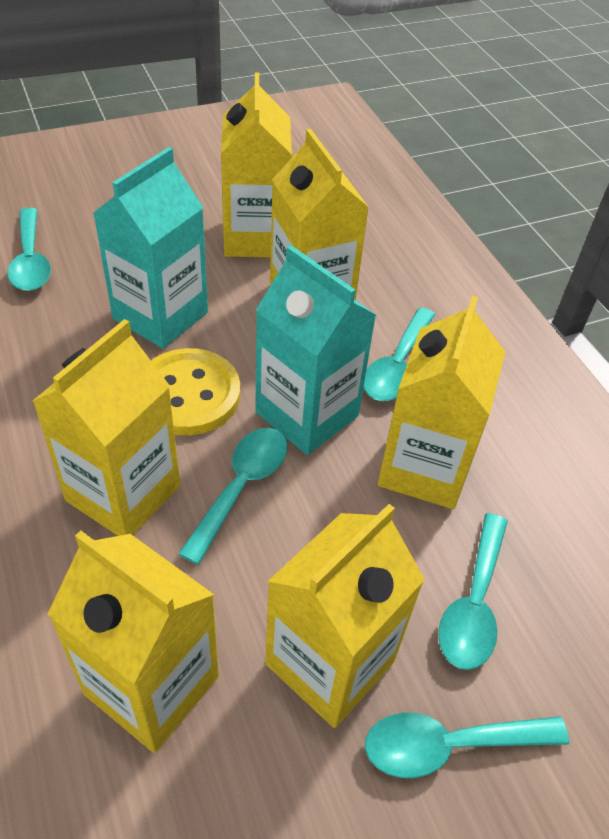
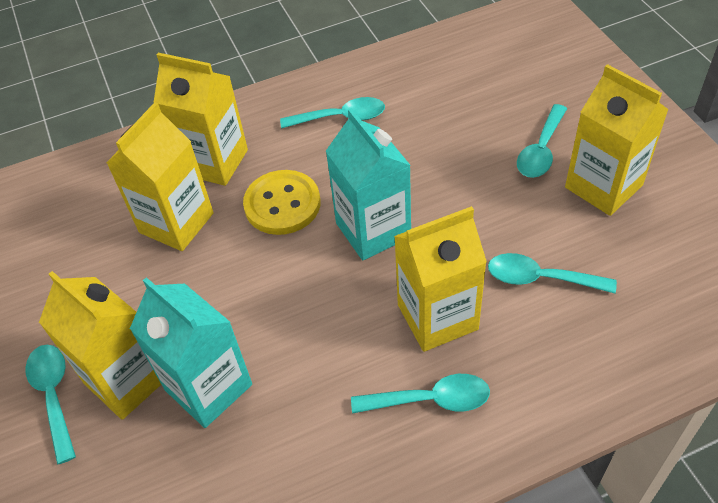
yellow carton: [33,319,180,536] [48,530,219,753] [221,72,292,257] [265,504,425,728] [270,129,369,300] [378,295,505,509] = 6 -> [39,271,161,420] [106,102,214,251] [153,53,248,186] [394,206,487,352] [565,64,669,216] = 5

